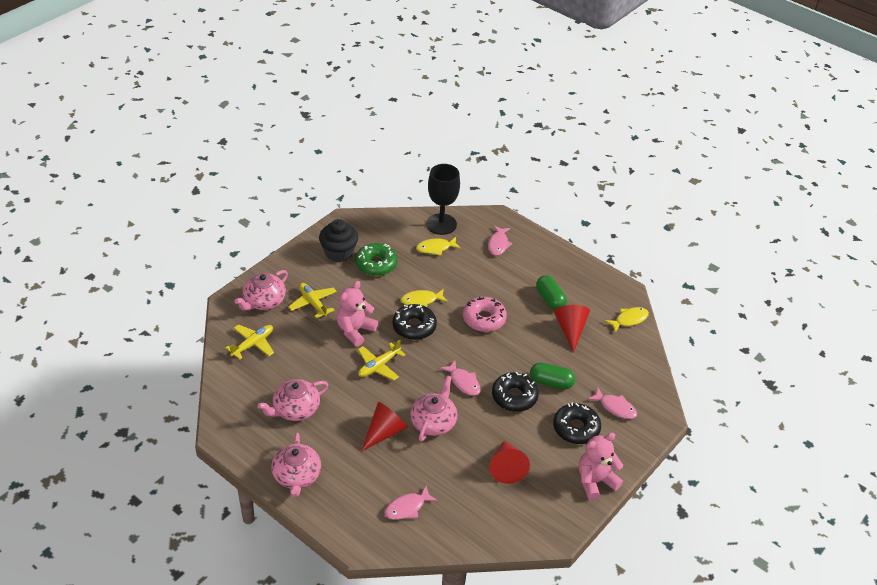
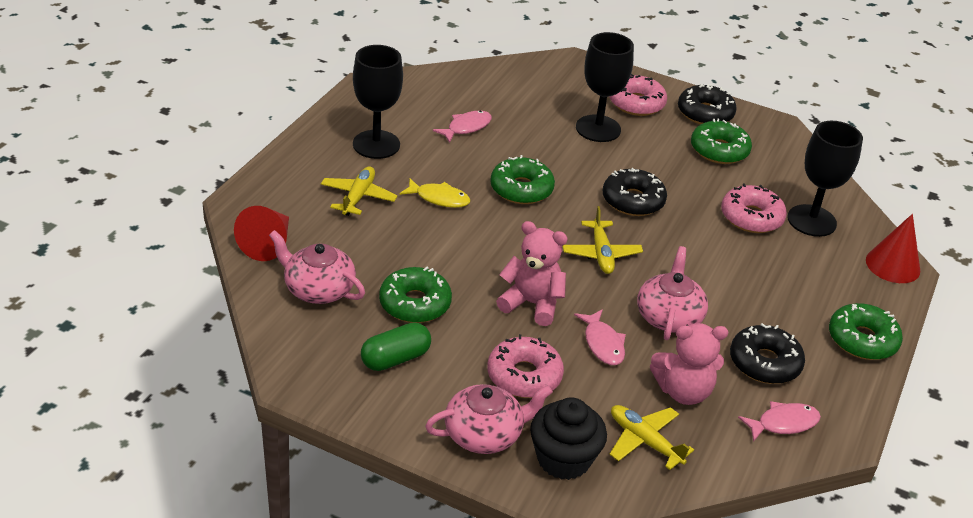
black goblet: [426,164,460,235] = 1 -> [353,45,403,159] [576,32,634,142] [787,121,863,237] = 3
green capsule: [530,362,575,389] [536,275,567,310] = 2 -> [361,322,431,371] = 1
green donut: [355,243,397,276] = 1 -> [379,267,452,323] [490,155,555,204] [691,119,752,164] [829,303,903,360] = 4
pink donut: [463,297,507,332] = 1 -> [487,334,564,398] [609,74,667,116] [721,183,787,233] = 3
pink fish: [385,485,438,520] [440,361,481,396] [488,225,513,256] [588,388,637,419] = 4 -> [433,111,492,143] [574,309,626,365] [738,401,821,442] = 3
pink teapot: [235,270,288,311] [258,379,328,421] [271,433,321,497] [410,375,457,442] = 4 -> [269,230,365,304] [425,384,553,454] [637,246,708,340] = 3
red cone: [361,402,408,452] [489,441,530,484] [554,305,590,353] = 3 -> [234,206,289,261] [866,214,920,283] = 2
yellow fish: [401,289,448,307] [416,237,461,256] [605,307,649,333] = 3 -> [400,178,470,208] = 1

